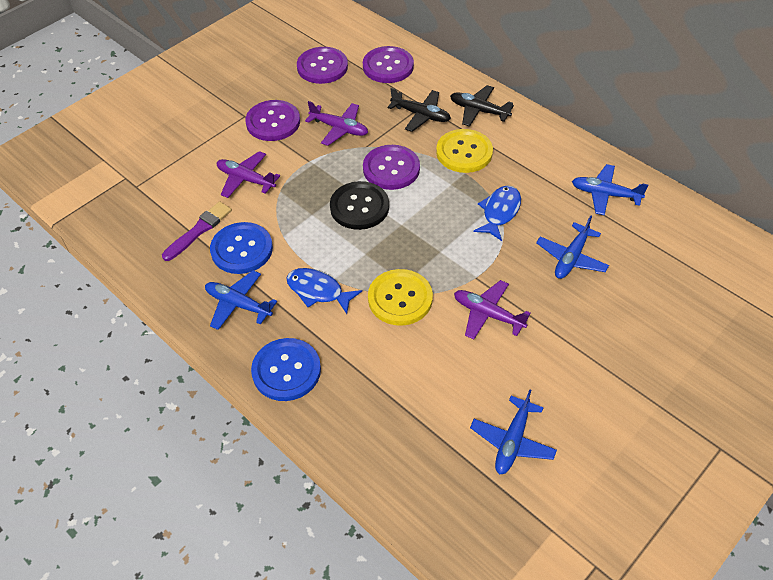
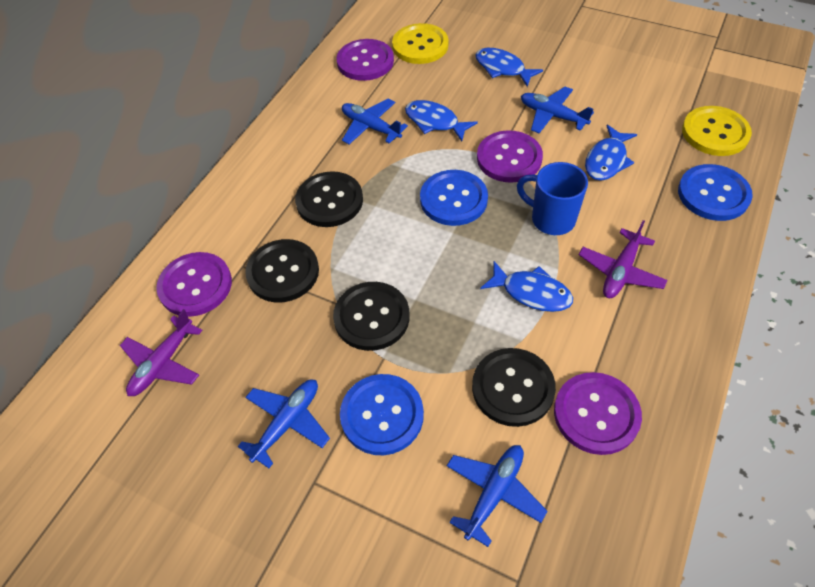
black button: [330,181,389,230] = 1 -> [245,239,319,303] [295,171,363,227] [333,282,410,351] [472,348,556,427] = 4
black plane: [388,88,451,132] [450,85,514,127] = 2 -> none = 0
blue button: [210,222,273,274] [251,338,321,401] = 2 -> [340,374,424,455] [420,170,488,226] [678,164,752,221] = 3
blue fish: [286,268,362,314] [473,185,521,241] = 2 -> [405,100,478,141] [475,48,543,87] [480,261,573,312] [585,125,637,181] = 4
blue mug: none = 0 -> [517,162,588,235] = 1
purple brush: [162,201,232,261] = 1 -> none = 0
purple plane: [217,151,280,198] [305,101,368,146] [454,280,531,340] = 3 -> [120,309,202,396] [579,220,668,298] = 2

